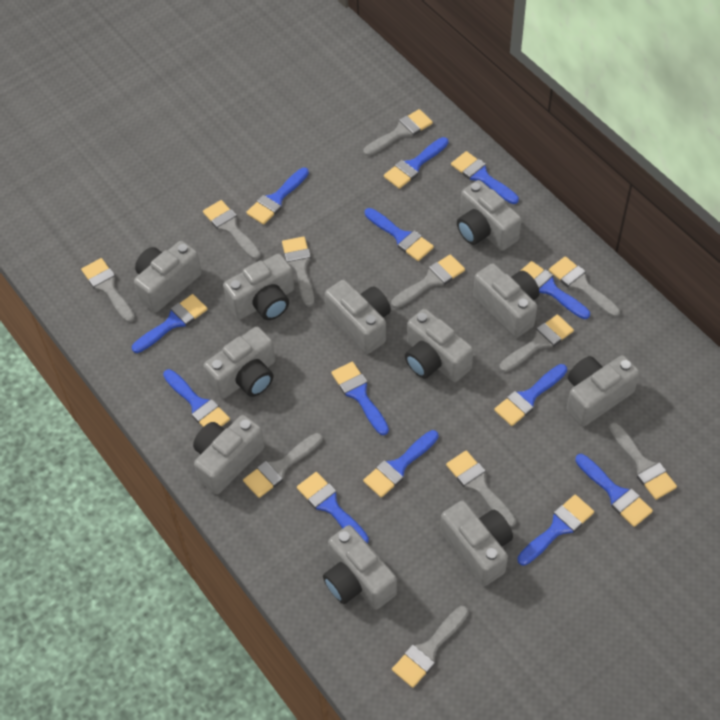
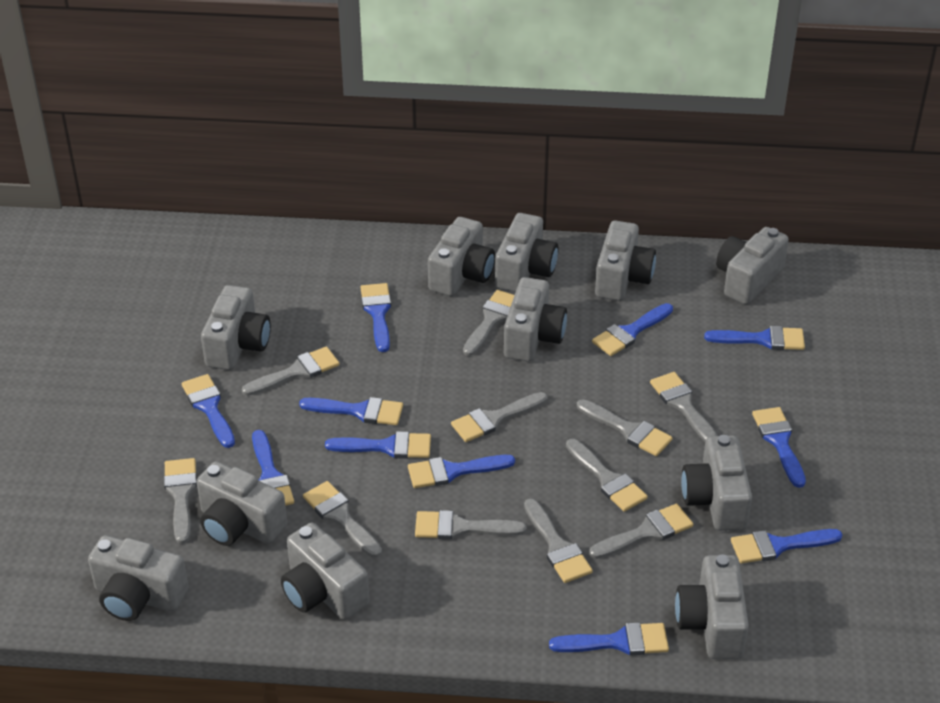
blue brush: [132,294,208,353] [163,369,230,427] [246,168,309,225] [297,472,369,544] [331,361,389,435] [363,430,439,498] [365,208,434,261] [384,137,448,189] [451,151,519,204] [494,364,567,426] [517,494,594,566] [521,261,590,319] [575,454,653,527] = 13 -> [182,374,235,448] [252,430,294,506] [299,397,403,425] [325,431,431,459] [361,283,391,352] [408,455,515,488] [549,622,669,655] [592,303,673,356] [704,326,805,350] [731,529,842,563] [752,407,806,488] = 11

